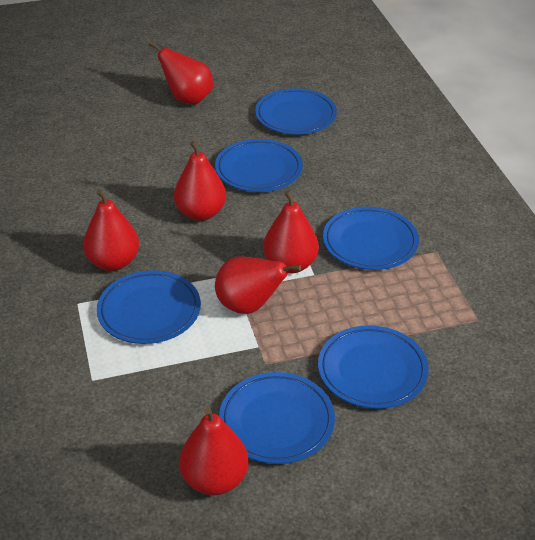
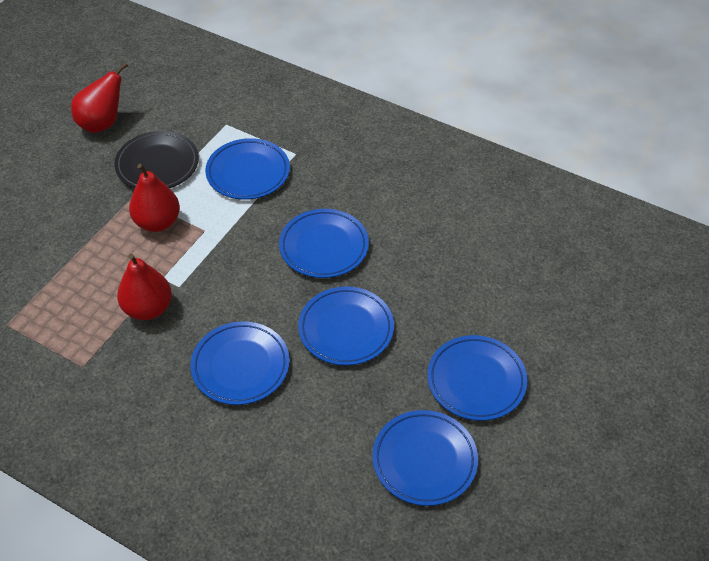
black plate: none = 0 -> [114,131,199,188] = 1
red pear: [83,189,139,271] [149,41,213,104] [174,141,226,221] [179,407,248,495] [215,256,301,314] [263,190,319,273] = 6 -> [71,62,128,133] [117,254,172,320] [129,164,180,232] = 3

